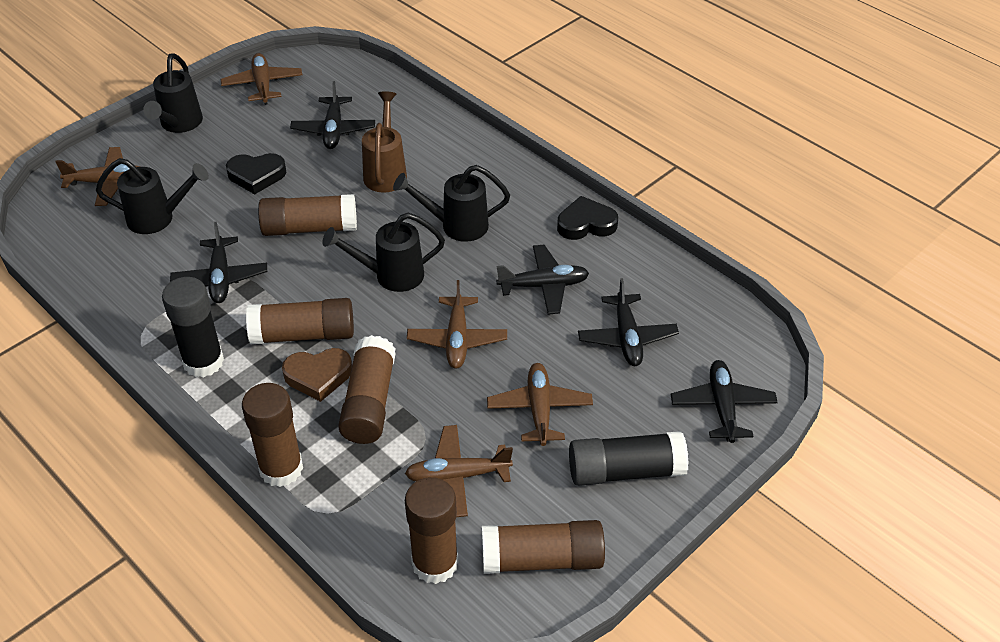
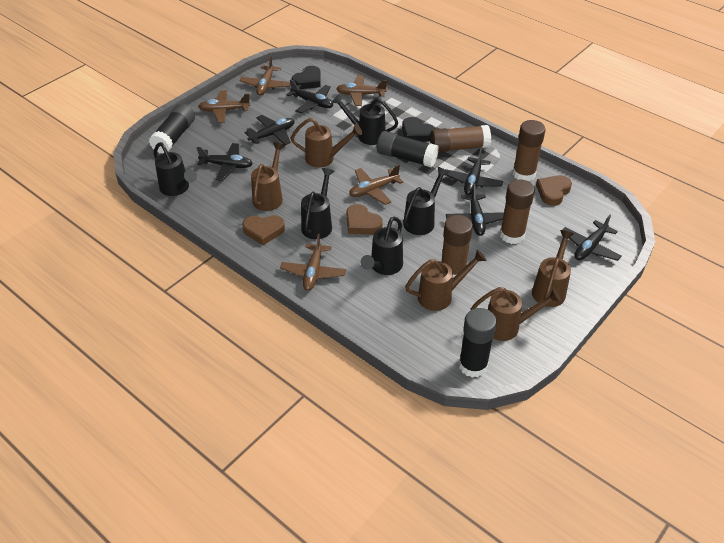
black glue stick: [162,277,224,378] [569,431,689,486] = 2 -> [149,104,195,154] [377,131,439,168] [459,308,497,378] = 3
black plane: [170,222,267,303] [290,81,375,149] [496,245,589,315] [578,278,679,366] [671,360,778,443] = 5 -> [196,143,253,181] [244,115,295,145] [287,79,333,113] [446,148,503,195] [446,184,504,236] [562,215,622,261] = 6
black watering can: [96,158,209,234] [143,53,203,133] [322,213,445,292] [393,165,510,242] = 4 -> [154,142,197,196] [301,168,334,239] [332,94,398,145] [361,217,403,275] [403,167,449,235] = 5
brown glue stick: [242,383,303,487] [246,298,354,344] [258,194,357,236] [338,335,396,444] [405,477,458,584] [482,520,605,574] = 6 -> [430,125,491,152] [442,215,473,279] [500,179,535,244] [513,120,545,181] = 4
brown heart: [282,348,352,402] = 1 -> [242,215,285,245] [346,204,383,234] [536,175,572,206] = 3
brown watering can: [362,91,407,193] = 1 -> [251,142,285,211] [291,118,362,168] [405,250,487,311] [470,287,561,341] [532,230,574,307] = 5

